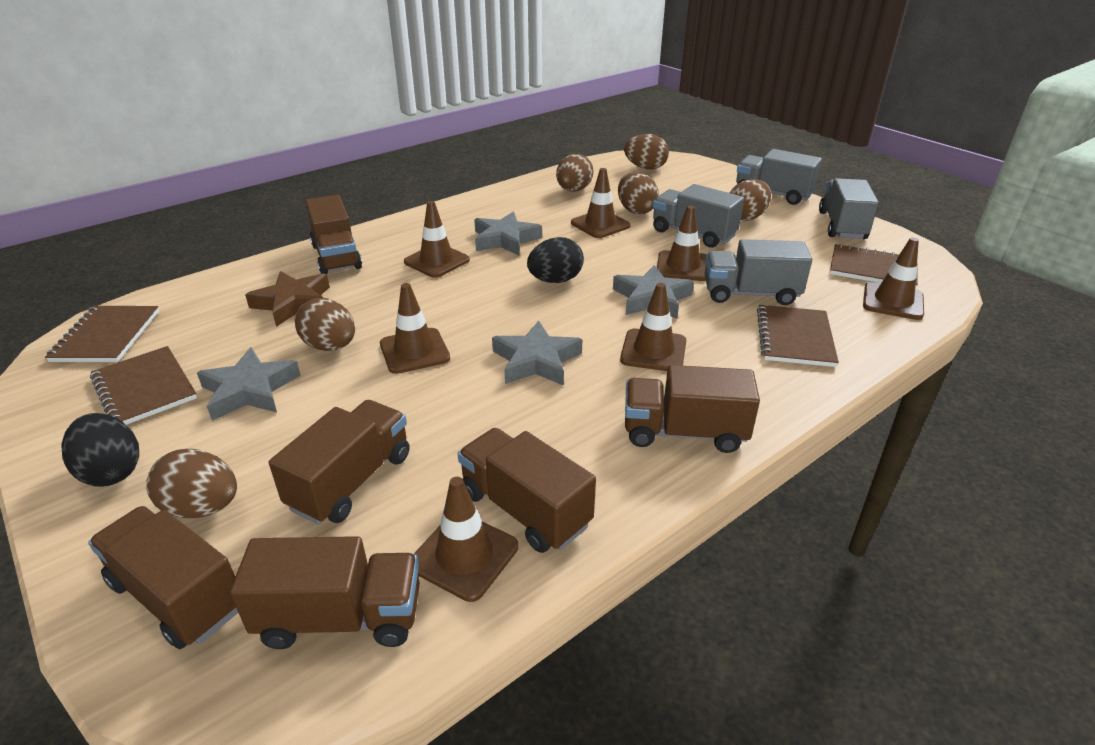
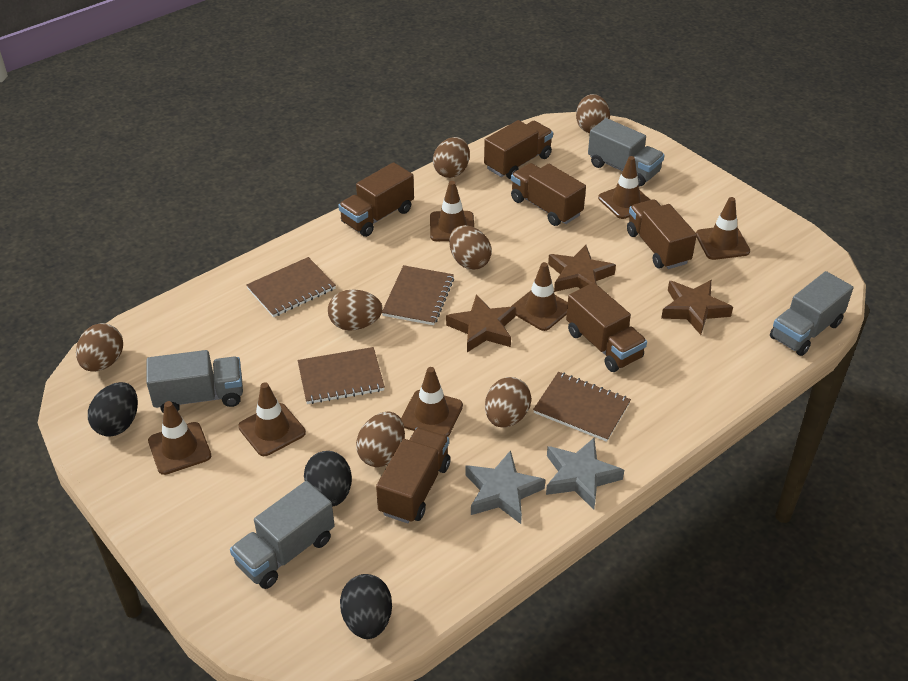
black egg: [61,413,139,487] [527,237,584,283] = 2 -> [88,382,138,437] [304,451,352,506] [340,574,392,639] = 3
brown egg: [146,449,237,518] [295,298,355,351] [556,154,594,192] [618,172,659,214] [624,134,669,170] [730,179,771,221] = 6 -> [76,323,123,372] [328,289,383,331] [356,412,405,467] [433,137,470,178] [449,225,492,270] [485,377,531,428] [576,94,610,133] = 7
brown star: [245,271,330,327] = 1 -> [446,294,516,352] [548,245,616,292] [661,280,733,335] = 3
grey star: [197,347,301,421] [474,211,542,255] [492,320,583,386] [613,265,694,319] = 4 -> [465,450,545,524] [546,438,624,510] = 2

